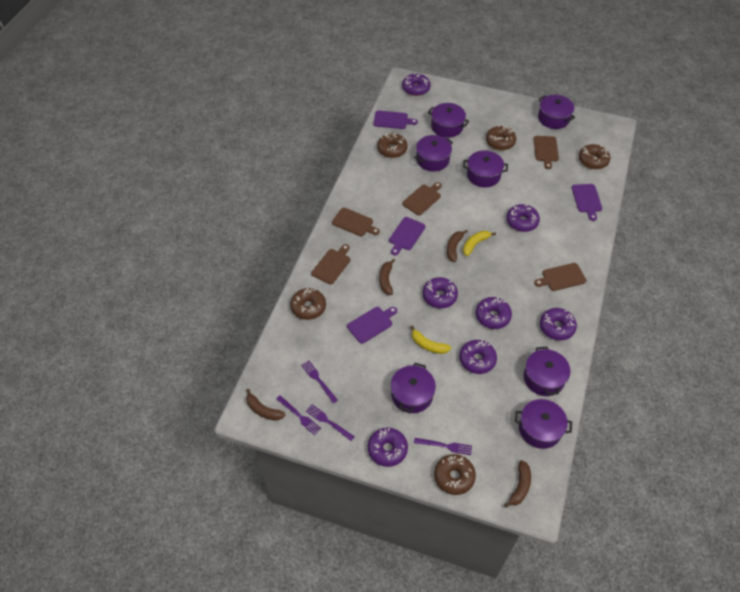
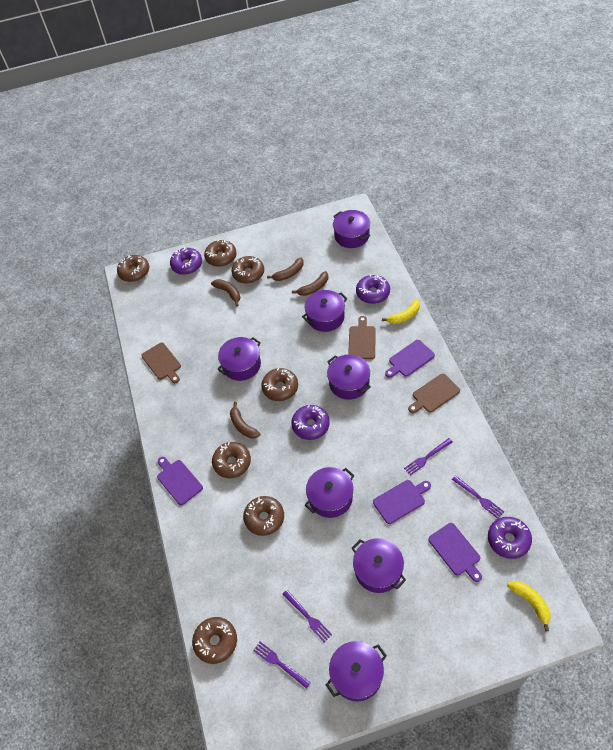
brown cutting board: [311,244,350,285] [332,208,380,236] [402,182,442,215] [534,136,559,169] [534,263,586,291] = 5 -> [141,343,181,383] [348,316,376,359] [408,374,460,413] = 3
brown donut: [290,288,326,320] [377,133,408,158] [434,454,476,495] [486,125,516,150] [579,144,610,169] = 5 -> [117,255,149,282] [192,617,237,664] [204,240,237,267] [212,442,251,478] [231,256,264,284] [243,496,284,536] [261,368,298,401] = 7
purple donut: [368,428,408,467] [402,73,431,96] [423,277,458,308] [459,340,497,374] [476,297,512,329] [506,204,540,232] [540,308,577,340] = 7 -> [170,247,202,275] [291,405,330,440] [356,275,390,304] [488,517,532,559] = 4

